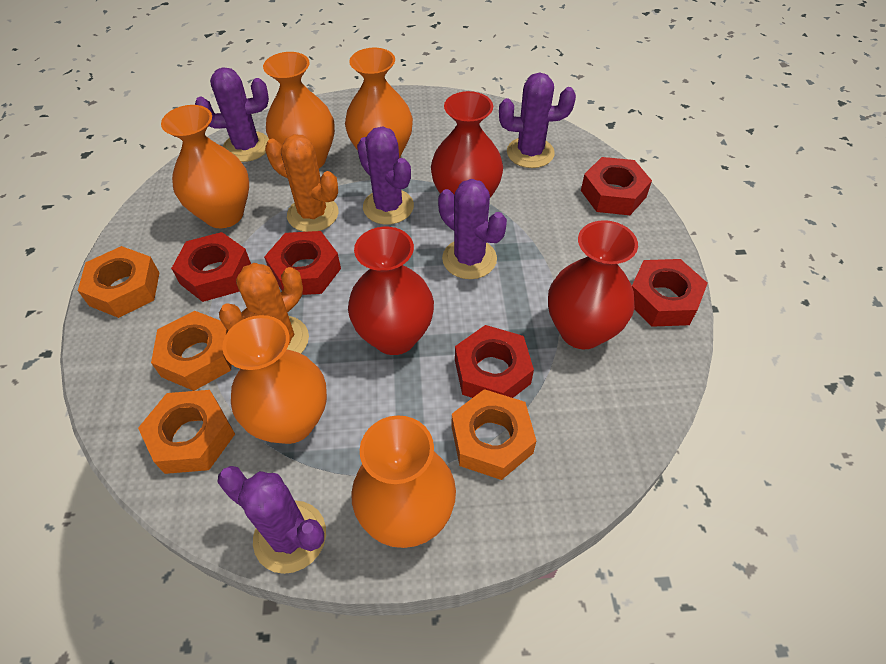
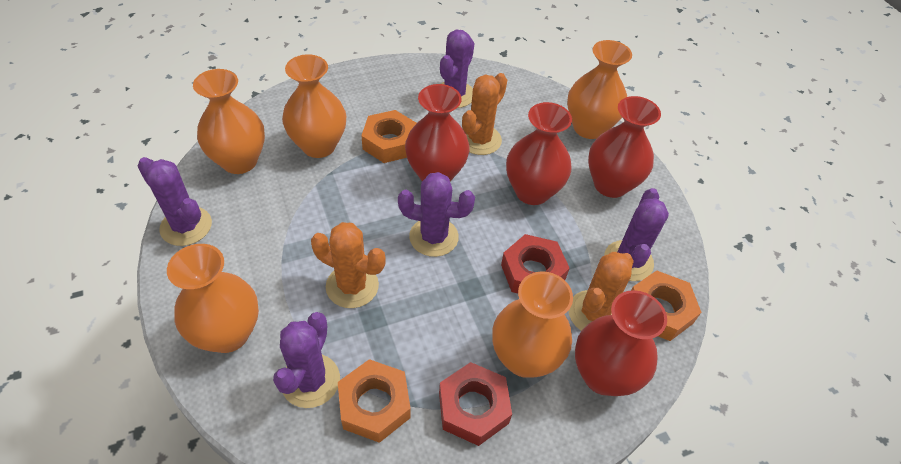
orange cactus: [219,263,309,353] [265,134,339,232] = 2 -> [311,222,386,308] [462,73,507,155] [569,252,634,331] = 3
orange nut: [78,246,160,318] [138,390,235,474] [151,311,232,391] [452,389,536,480] = 4 -> [338,359,411,443] [361,110,417,163] [631,270,702,341] = 3
red nut: [171,232,251,302] [264,231,341,295] [455,325,534,398] [581,157,652,215] [632,259,708,327] = 5 -> [439,362,512,446] [501,234,570,293] = 2
red vase: [348,227,434,355] [431,91,503,198] [548,220,638,349] = 3 -> [405,84,470,182] [506,102,572,205] [575,290,667,396] [588,96,661,198] = 4

